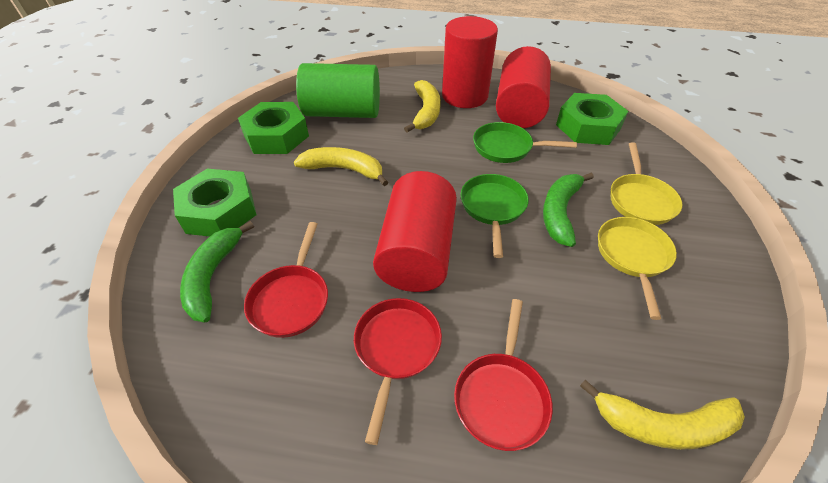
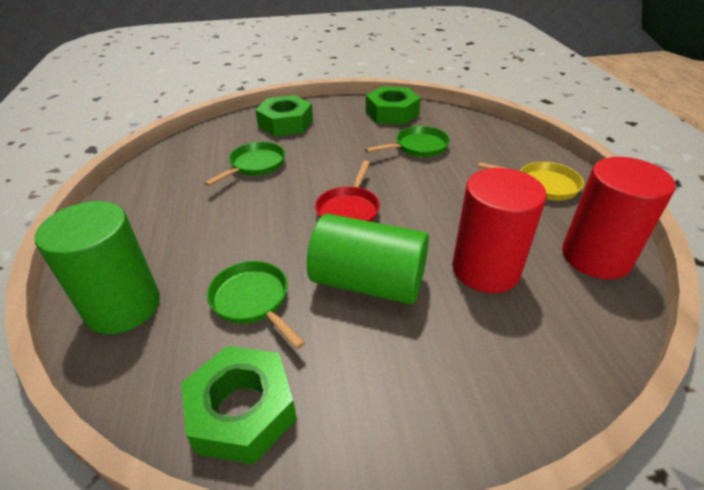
green banana: [180,221,254,322] [543,173,594,247] = 2 -> none = 0
green cylinder: [296,63,380,118] = 1 -> [35,201,160,334] [307,214,429,305] = 2
green pan: [460,174,529,258] [473,122,577,163] = 2 -> [204,142,285,186] [207,261,305,349] [365,126,450,157] = 3
red cylinder: [373,171,457,292] [442,16,498,108] [496,46,551,128] = 3 -> [452,168,547,293] [562,157,676,279] = 2
red pan: [244,222,328,338] [354,298,442,445] [454,299,553,451] = 3 -> [315,160,380,222] = 1
yellow banana: [294,147,388,186] [404,80,441,133] [580,380,745,450] = 3 -> none = 0
yellow pan: [598,217,677,320] [611,142,682,225] = 2 -> [478,162,584,201] = 1

